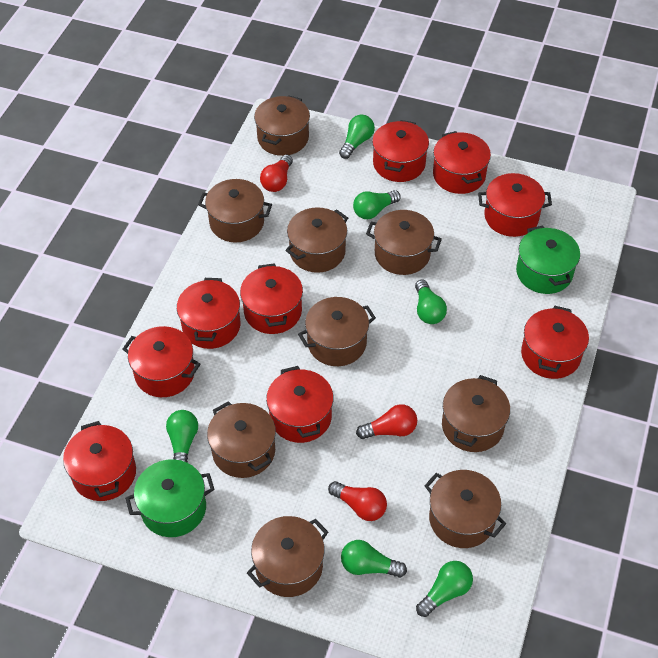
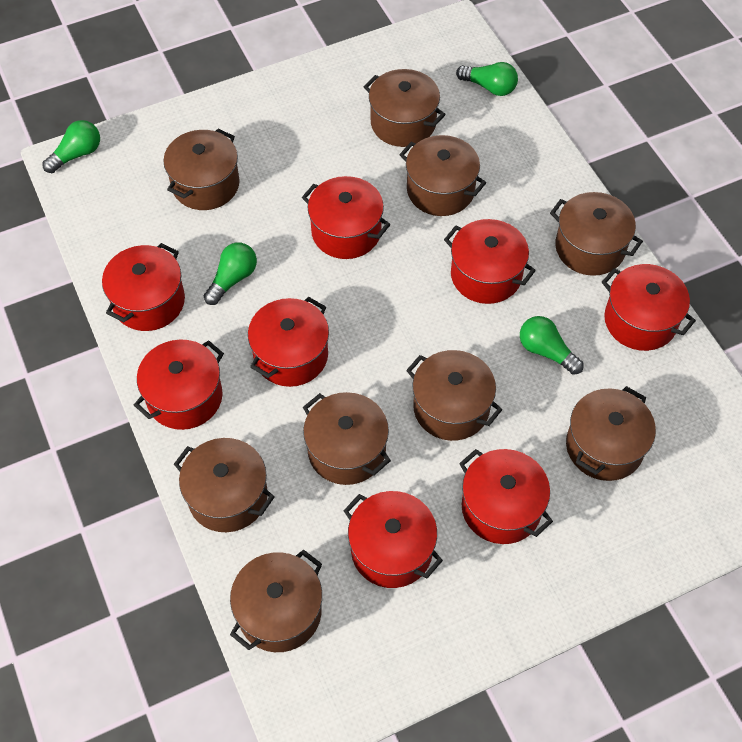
green light bulb: [166,410,198,463] [339,115,375,159] [341,540,407,578] [353,190,401,219] [415,280,447,324] [416,561,473,617] = 6 -> [42,120,100,173] [204,243,257,305] [456,62,518,96] [520,316,584,375] = 4
green pot: [125,459,215,537] [516,226,580,294] = 2 -> none = 0
red light bulb: [260,155,293,192] [328,481,387,521] [356,404,417,439] = 3 -> none = 0
red pot: [63,421,136,501] [123,326,200,397] [177,278,240,349] [240,263,303,334] [266,366,333,443] [372,120,429,182] [433,131,491,194] [478,173,552,237] [521,306,589,379] = 9 -> [102,243,185,331] [134,340,224,430] [248,297,329,387] [302,176,390,259] [343,491,443,588] [444,219,536,304] [459,449,553,544] [602,264,696,351] = 8

